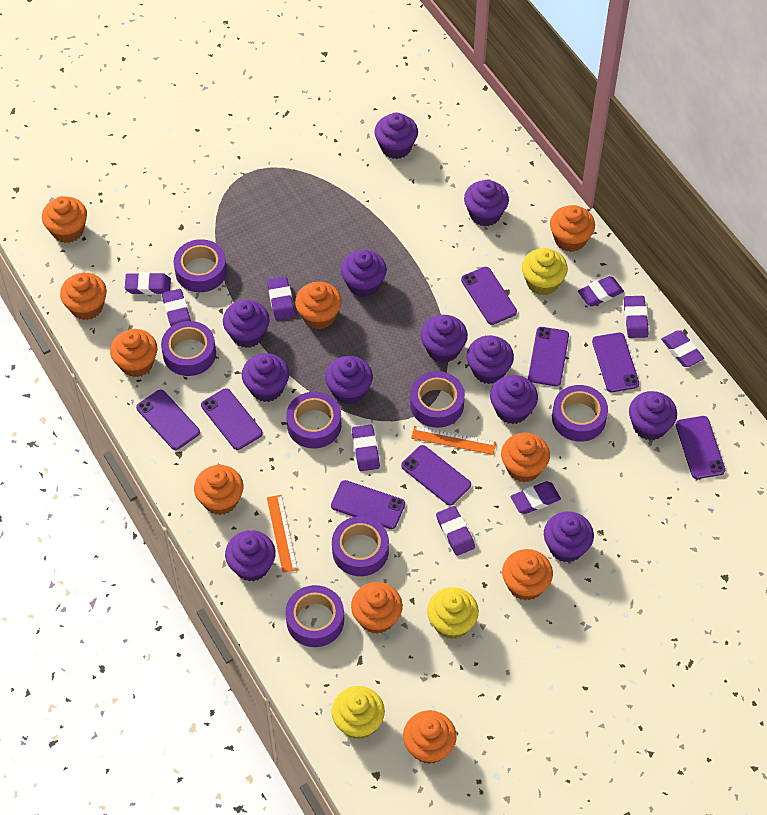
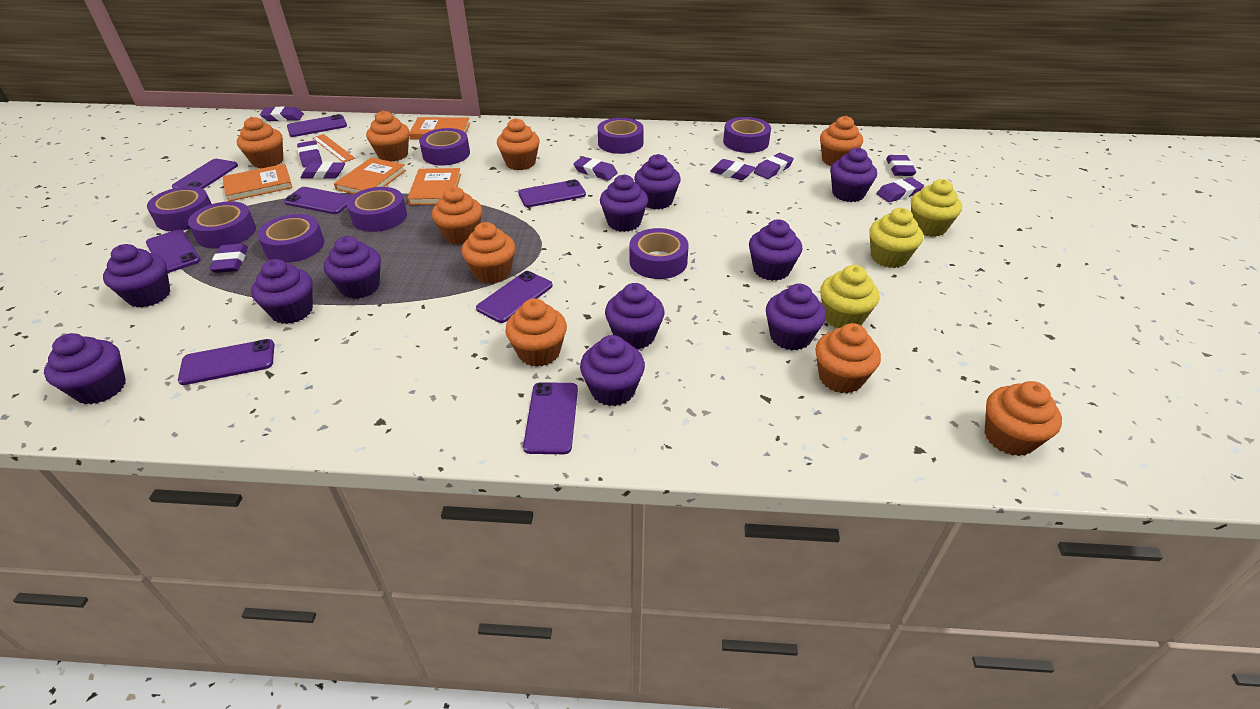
orange book: none = 0 -> [223,164,292,201] [334,157,406,194] [407,168,461,205] [409,117,470,139] = 4
orange cupcake: [42,196,87,243] [60,273,107,320] [110,329,157,377] [194,465,243,515] [295,282,342,329] [351,582,403,634] [403,710,457,764] [501,433,550,482] [502,549,553,601] [550,205,595,252] = 10 -> [237,117,283,168] [366,110,410,162] [432,187,482,245] [462,222,515,284] [497,118,540,170] [505,298,567,367] [815,323,881,393] [820,116,863,166] [984,381,1062,456] = 9
orange ruler: [267,495,298,573] [411,426,496,455] = 2 -> [313,134,355,162] = 1
purple cupcake: [223,300,270,348] [225,530,276,581] [242,353,289,402] [325,356,373,405] [341,250,387,297] [374,112,418,159] [421,315,468,363] [464,180,509,226] [467,335,514,384] [490,375,538,424] [544,511,594,562] [629,391,677,440] = 12 -> [44,333,126,404] [103,244,170,307] [251,259,313,324] [324,236,381,299] [580,335,645,406] [600,175,648,232] [605,283,664,350] [634,154,681,209] [749,219,803,281] [766,284,826,350] [830,147,877,202] = 11
purple tape: [161,321,216,376] [174,239,227,292] [285,585,344,647] [286,392,342,449] [332,516,389,576] [410,371,465,428] [552,385,608,442] = 7 -> [147,186,212,231] [188,201,256,249] [257,214,324,263] [347,187,407,232] [419,128,470,166] [598,118,644,154] [630,228,689,279] [723,117,771,153] = 8

